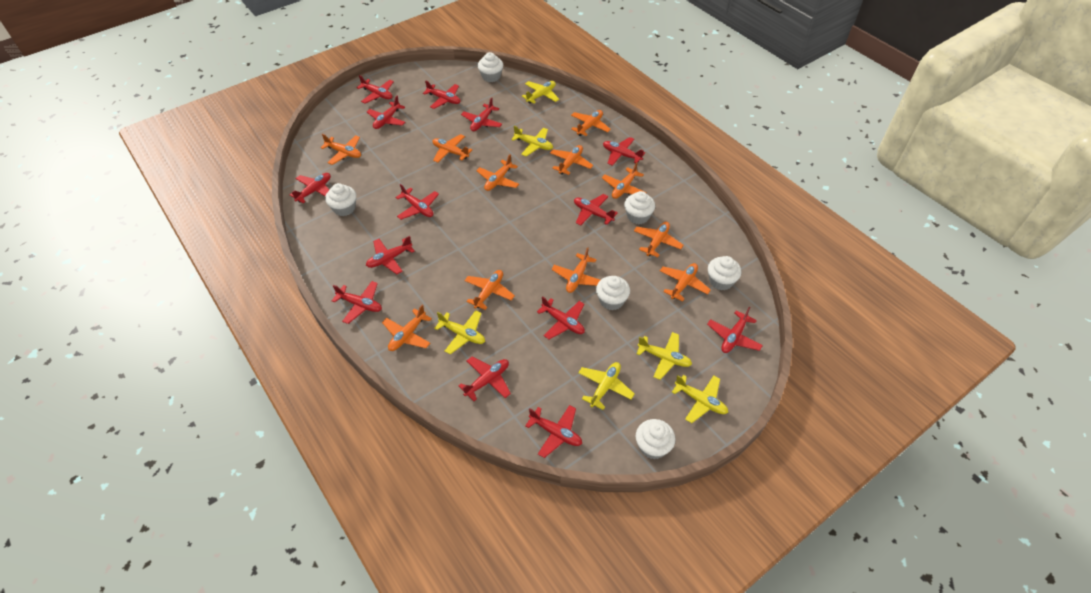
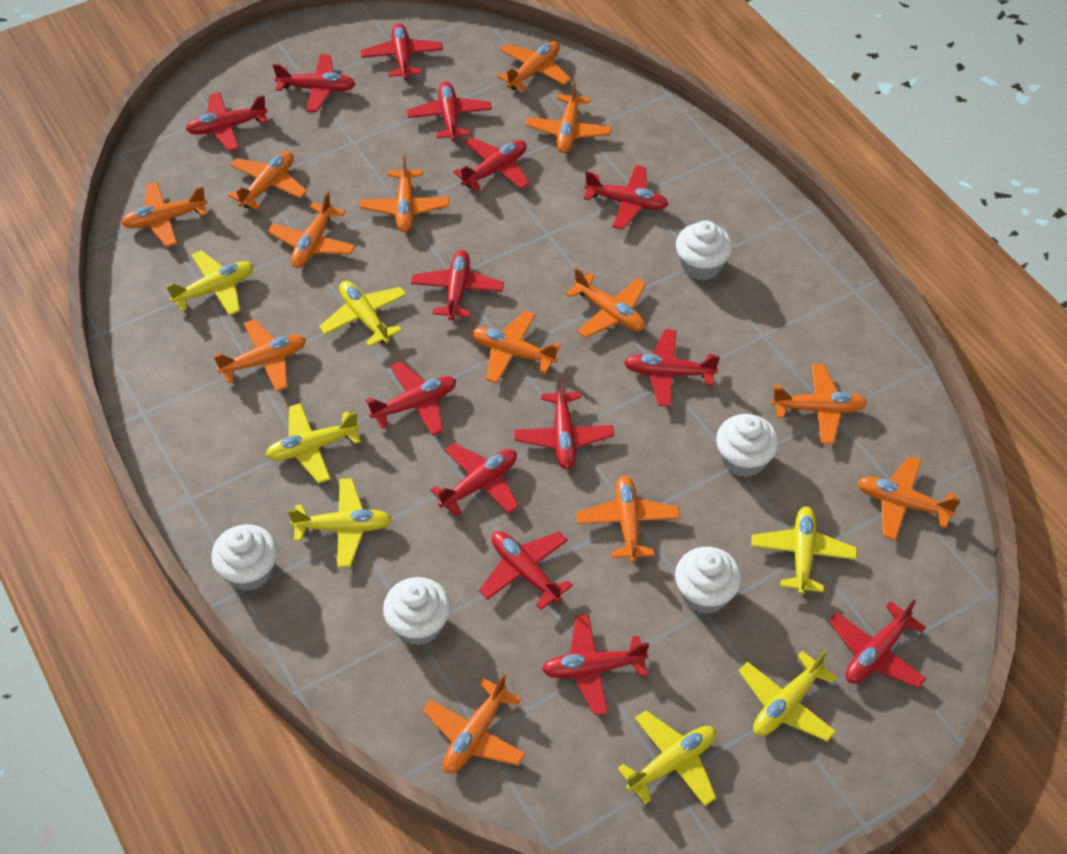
orange plane: [320,134,361,165] [382,305,432,351] [432,134,473,163] [464,270,515,310] [476,154,519,191] [550,145,593,175] [552,247,600,293] [571,110,611,136] [602,162,647,199] [634,222,683,257] [660,263,711,301] = 11 -> [121,182,207,247] [213,319,306,392] [228,151,307,210] [268,191,355,268] [360,154,449,232] [423,674,526,773] [472,311,561,383] [497,41,571,91] [525,80,611,153] [566,268,646,338] [576,475,680,562] [771,364,867,444] [858,456,961,540] = 13
white cupcake: [325,183,356,216] [478,52,503,82] [596,276,630,310] [624,191,655,224] [636,419,675,459] [708,256,742,290] = 6 -> [211,524,277,591] [383,577,451,645] [675,547,742,614] [676,221,733,280] [716,414,779,477] = 5
yellow plane: [434,310,485,354] [511,126,553,156] [522,81,559,104] [578,362,635,410] [636,332,692,380] [672,375,728,423] = 6 -> [166,250,253,316] [265,403,361,483] [288,478,392,568] [319,281,407,347] [617,710,716,806] [739,650,837,741] [751,506,857,595] = 7

